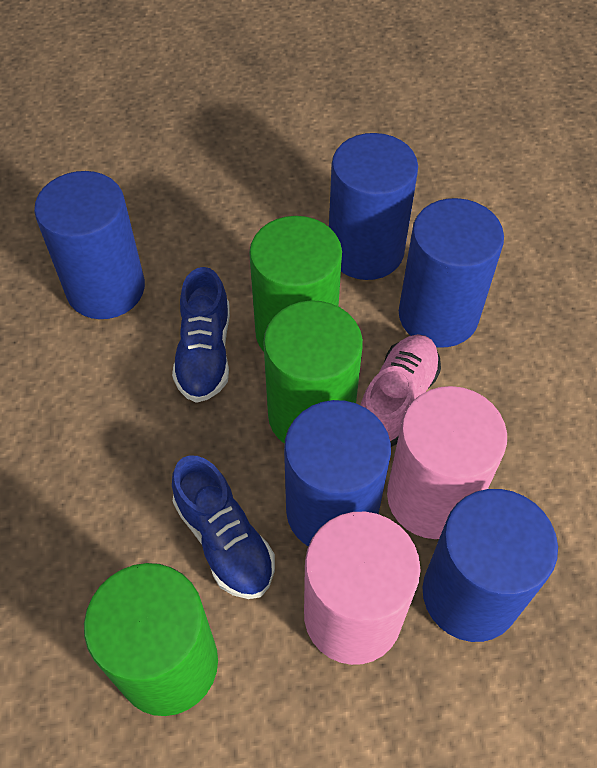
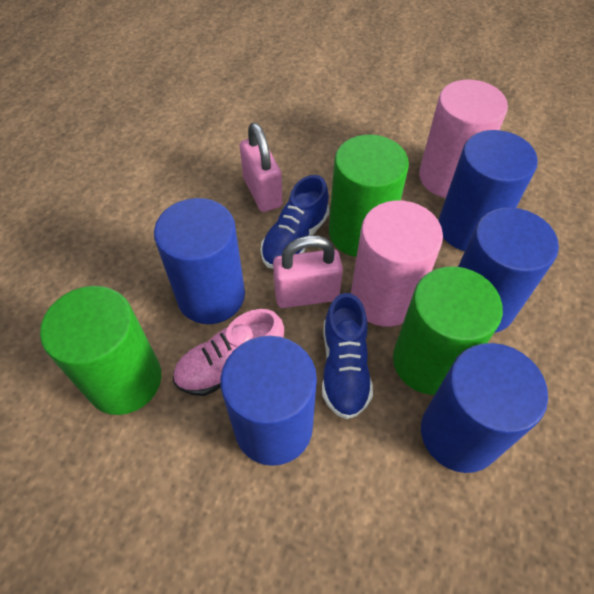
pink padlock: none = 0 -> [240,123,282,212] [273,235,343,308] = 2

